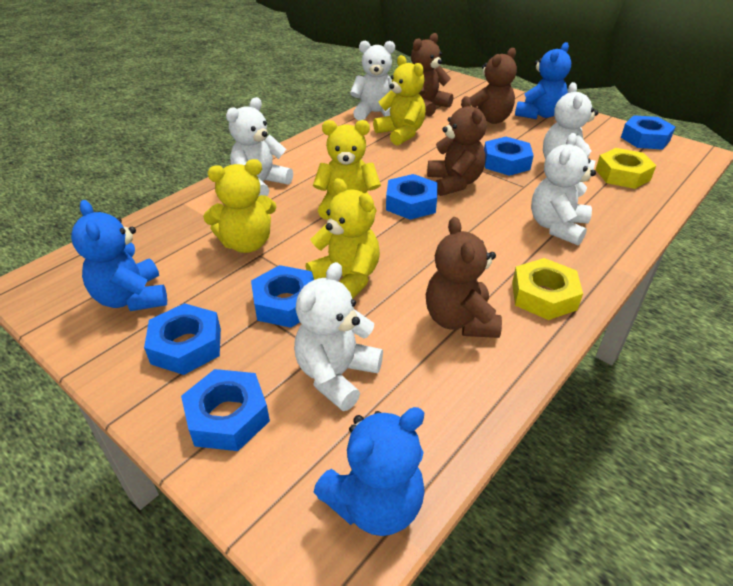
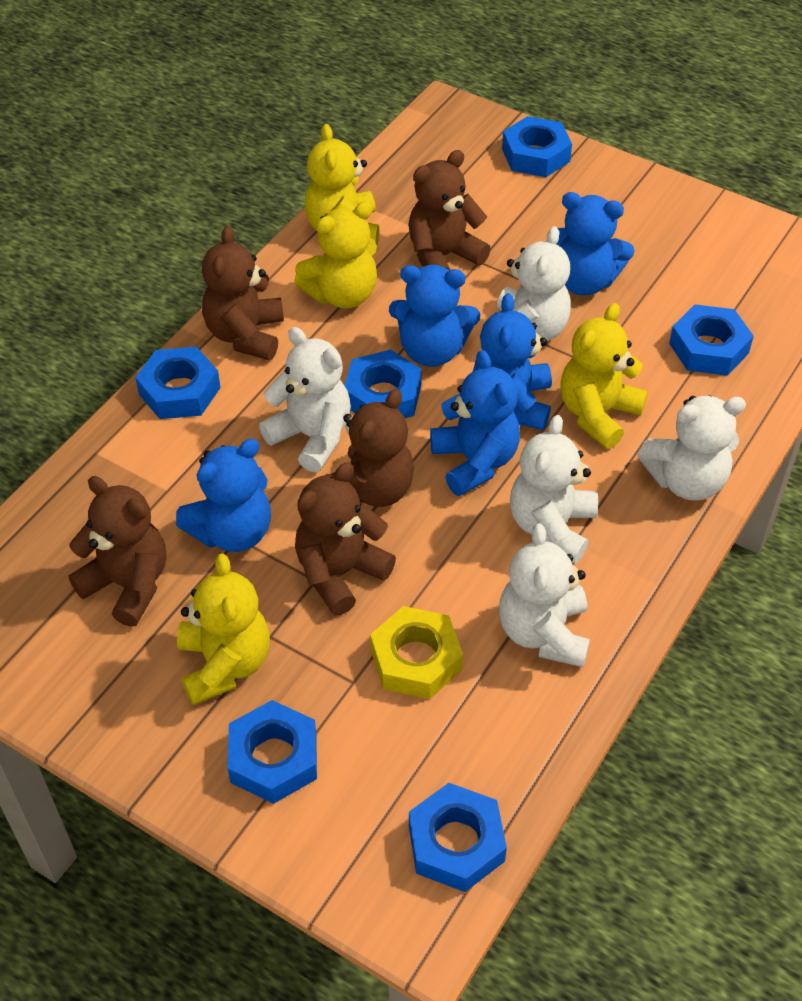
blue teddy bear: [71,200,167,311] [314,407,425,536] [515,42,571,119] = 3 -> [176,439,271,552] [389,265,480,367] [430,350,520,496] [473,293,552,430] [557,192,635,296] = 5
brown teddy bear: [411,33,453,116] [426,217,502,338] [427,96,487,196] [469,48,517,124] = 4 -> [69,476,166,627] [202,226,284,360] [295,462,396,615] [326,389,414,507] [408,150,491,270] = 5
yellow nut: [512,258,583,320] [596,148,656,189] = 2 -> [370,606,463,699] = 1

